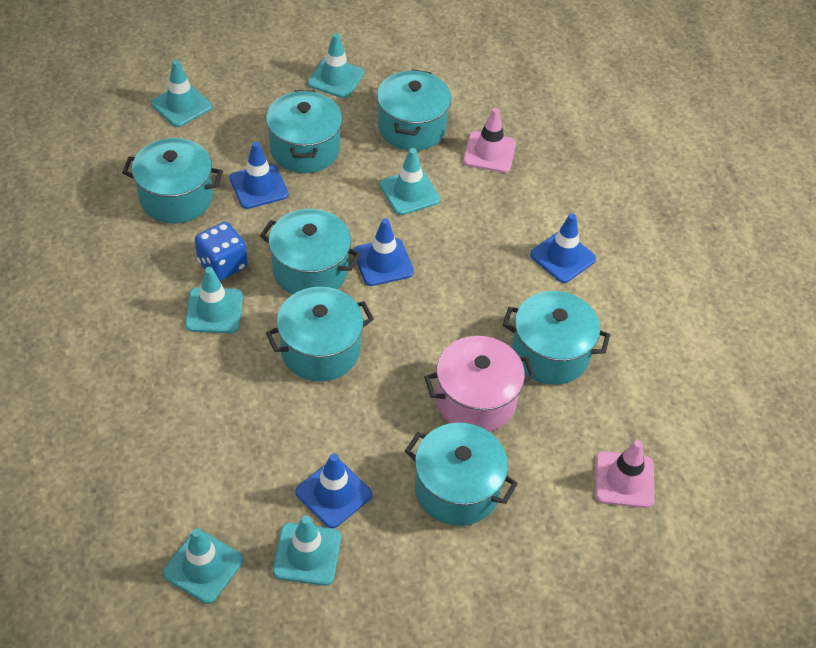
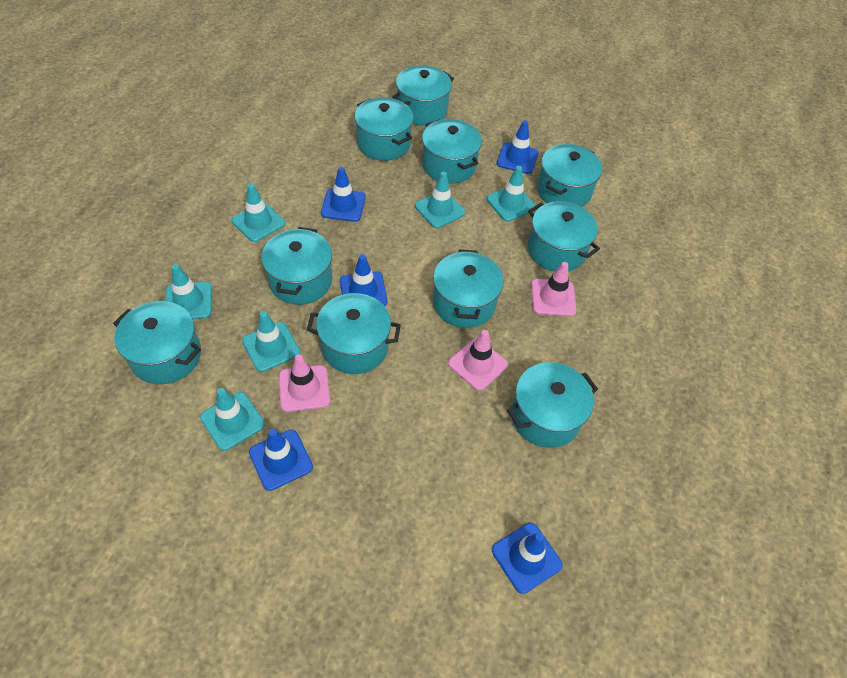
blue dice: [195,222,248,281] = 1 -> none = 0
blue traffic cone: [229,142,289,209] [295,454,372,528] [353,218,414,286] [530,213,596,283] = 4 -> [249,429,313,491] [321,167,366,222] [340,254,388,306] [492,523,563,594] [497,120,538,174] = 5
pink pot: [424,336,535,432] = 1 -> none = 0
pink traffic cone: [463,108,516,173] [596,440,655,508] = 2 -> [279,354,330,412] [448,330,508,391] [531,262,577,316] = 3
turquoise pot: [122,138,223,224] [260,209,361,295] [266,90,342,173] [266,287,374,382] [377,69,451,151] [405,423,518,526] [503,291,610,385] = 7 -> [113,301,201,385] [261,227,332,305] [307,293,401,374] [355,97,414,161] [392,65,454,126] [422,119,482,184] [433,250,504,328] [507,362,598,448] [528,201,600,272] [537,144,602,207] = 10

